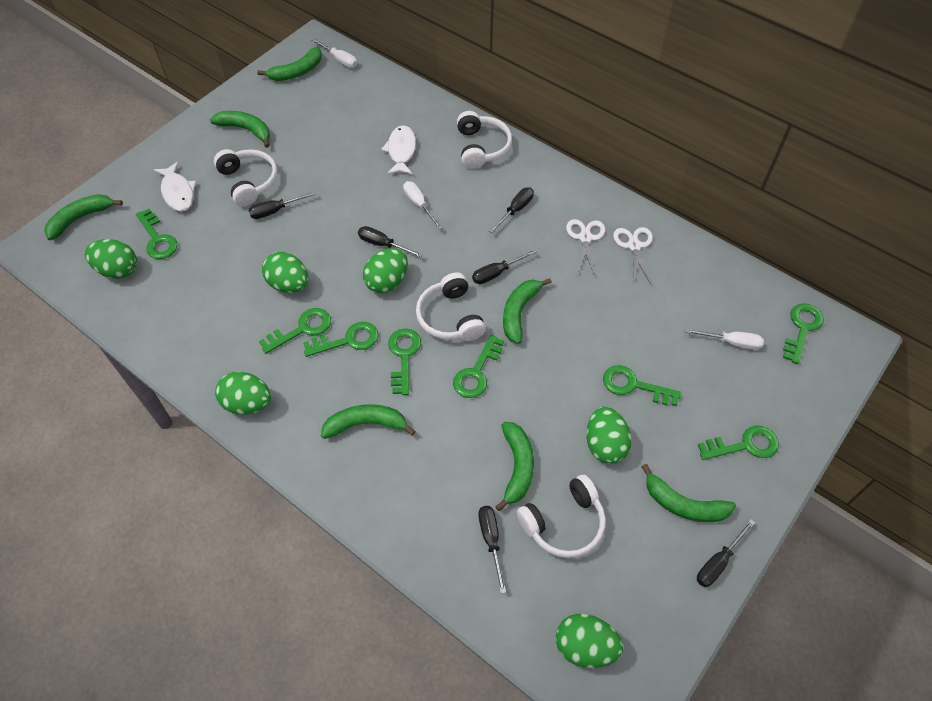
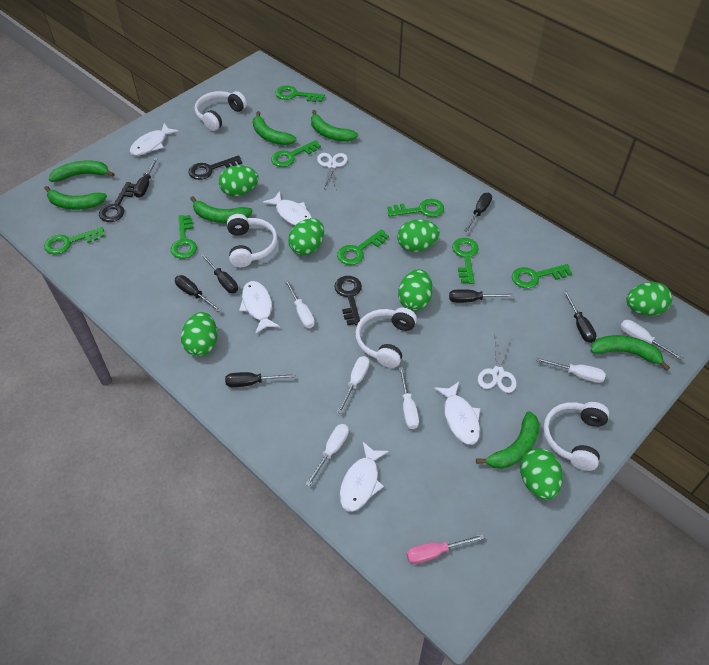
black key: none = 0 -> [99,182,136,222] [188,155,242,180] [334,276,362,326] = 3
black screwdriver: [249,191,316,219] [358,226,423,257] [472,249,537,284] [478,506,506,594] [489,187,534,233] [697,519,755,587] = 6 -> [133,158,158,198] [175,275,222,312] [200,253,238,293] [225,372,295,387] [449,289,514,303] [464,193,492,232] [563,290,596,343] = 7
green egg: [85,239,137,279] [215,372,271,415] [262,252,308,293] [363,248,408,293] [556,614,623,668] [586,407,632,464] = 6 -> [181,312,217,356] [219,165,259,196] [288,218,324,256] [397,220,440,252] [398,269,433,311] [520,448,563,500] [626,282,672,316] = 7
pink screwdriver: none = 0 -> [406,534,484,564] = 1
white fish: [154,161,196,212] [381,125,416,175] = 2 -> [130,123,179,156] [239,281,280,334] [263,191,312,226] [339,441,389,512] [434,382,480,445] = 5
white screwdriver: [311,38,357,68] [403,181,443,229] [685,328,764,350] = 3 -> [285,280,315,328] [306,424,349,486] [337,356,369,414] [399,367,419,429] [536,357,606,383] [620,320,683,361] = 6

